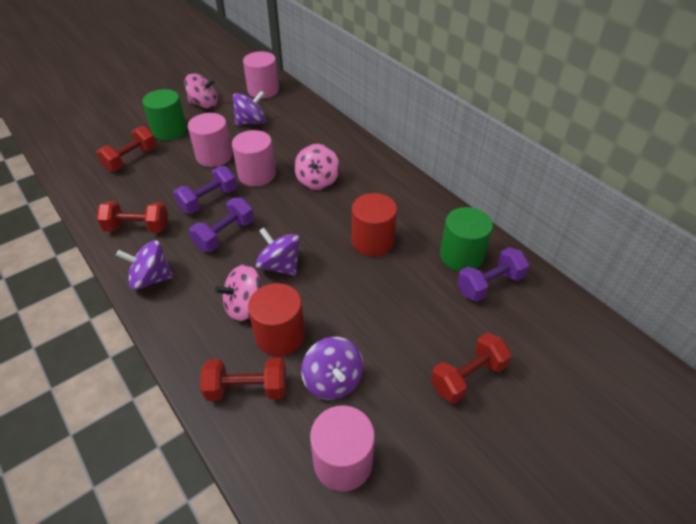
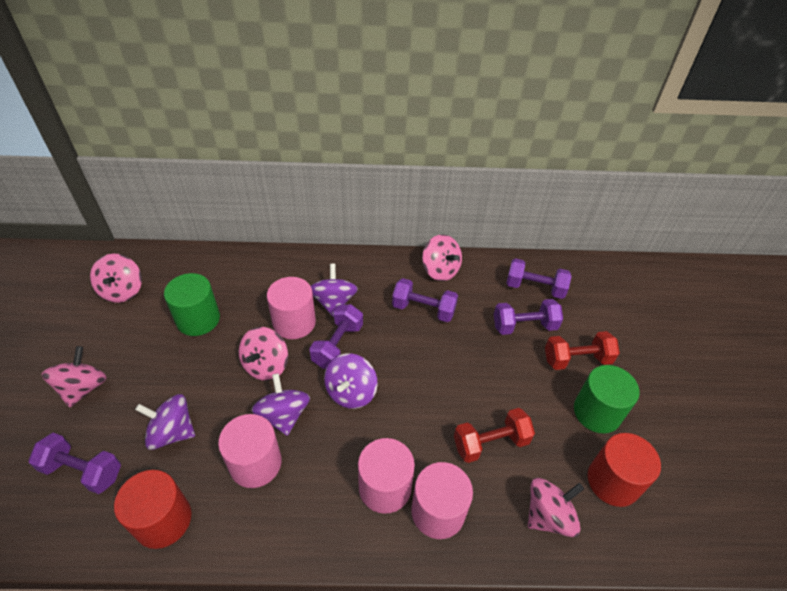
pink spinning top: [184,73,218,109] [215,264,262,321] [294,144,339,190] = 3 -> [42,346,107,407] [90,254,142,303] [239,327,288,381] [422,234,462,281] [528,478,584,537] = 5
purple dumbbell: [173,166,237,214] [189,198,254,252] [457,247,529,302] = 3 -> [29,433,121,494] [309,304,363,369] [392,278,458,322] [494,299,563,335] [506,258,572,299] = 5
red dumbbell: [96,126,157,172] [97,201,168,233] [200,358,286,401] [431,332,512,404] = 4 -> [454,408,535,463] [545,331,620,370] = 2

